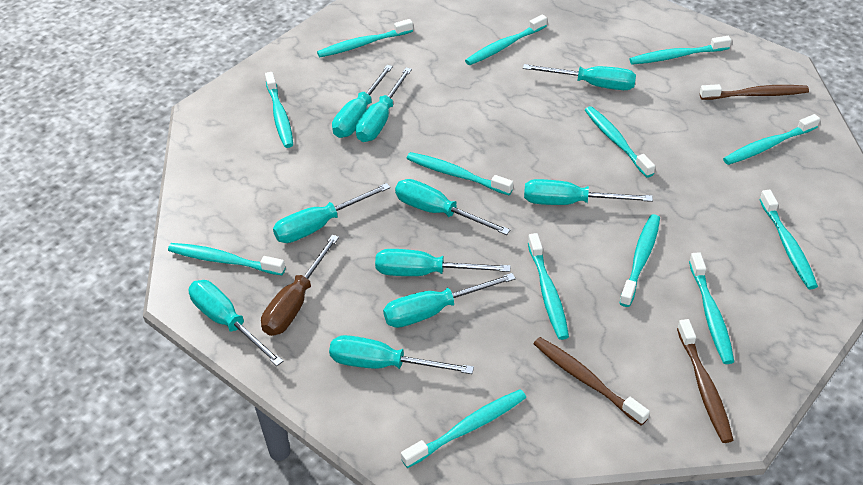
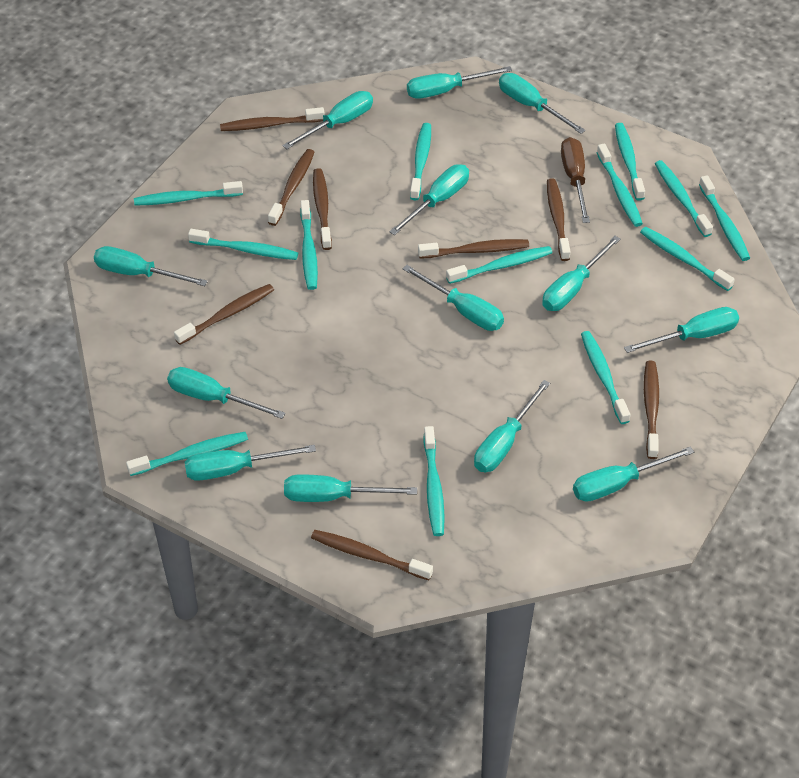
brown toothbrush: [534,337,650,426] [677,319,733,443] [700,84,809,100] = 3 -> [174,284,274,345] [220,107,325,131] [268,149,315,226] [311,530,433,580] [313,168,332,250] [418,239,529,259] [547,178,570,261] [644,360,659,459] = 8
turquoise screwdriver: [188,280,283,366] [273,183,390,243] [329,335,474,374] [332,65,393,138] [356,68,412,142] [375,249,511,276] [383,273,516,328] [395,179,510,235] [523,64,636,90] [524,179,653,205] = 10 -> [94,246,208,286] [167,367,286,419] [185,445,316,481] [283,91,373,149] [284,474,417,502] [389,164,469,235] [402,265,504,331] [407,66,512,99] [474,380,550,472] [499,73,586,134] [542,236,621,311] [573,446,694,502] [624,307,739,353] = 13

